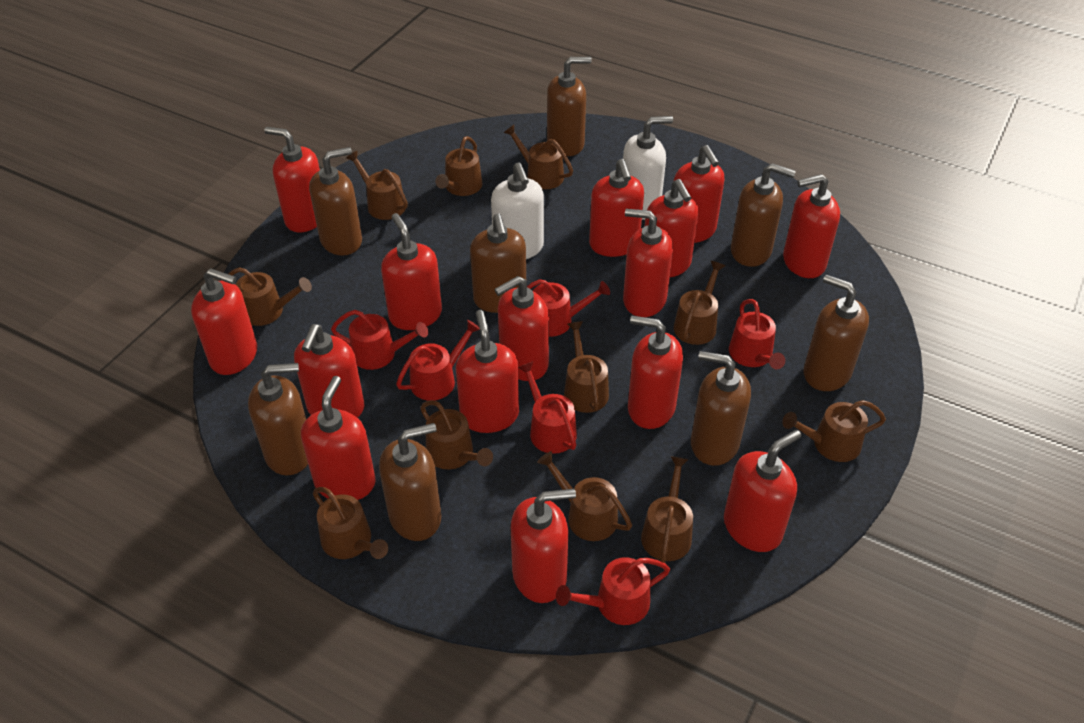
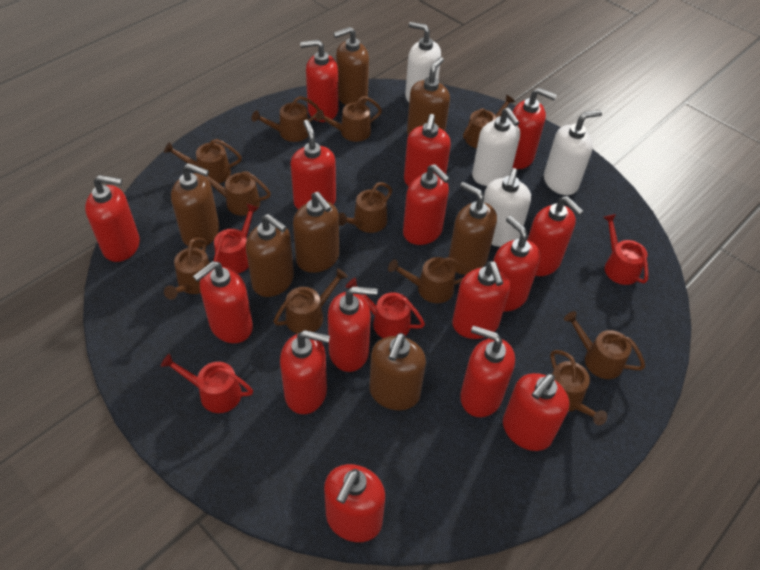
brown soap dispenser: [248,363,308,476] [309,147,362,256] [379,423,441,541] [470,213,526,313] [547,57,592,156] [691,351,751,466] [731,163,796,267] [804,275,869,391] = 8 -> [171,163,219,248] [246,214,294,297] [293,192,339,273] [333,27,369,105] [369,333,426,410] [407,57,450,135] [449,182,497,275] = 7
red watering can: [331,310,428,370] [396,320,480,401] [518,361,577,454] [527,279,610,337] [556,557,670,625] [729,299,785,369] = 6 -> [161,354,253,413] [214,203,258,274] [346,278,425,338] [603,214,648,285] = 4
white soap dispenser: [491,162,544,259] [623,116,673,220] = 2 -> [405,22,441,102] [472,108,520,186] [484,168,531,247] [544,110,602,195] = 4

